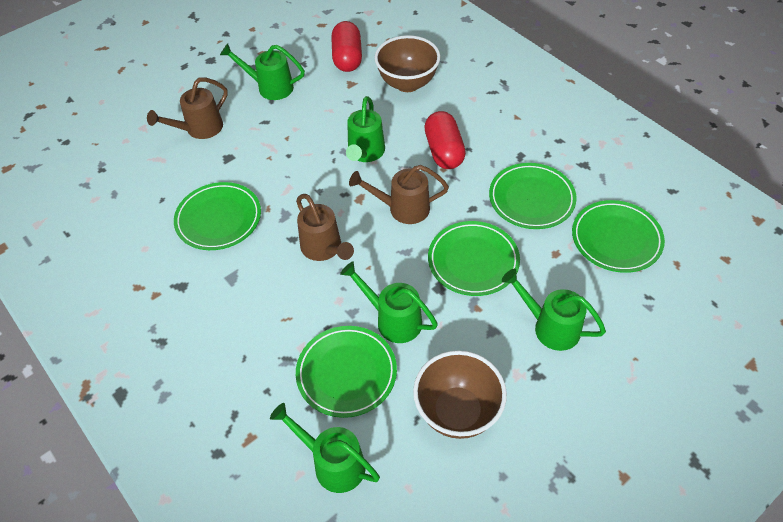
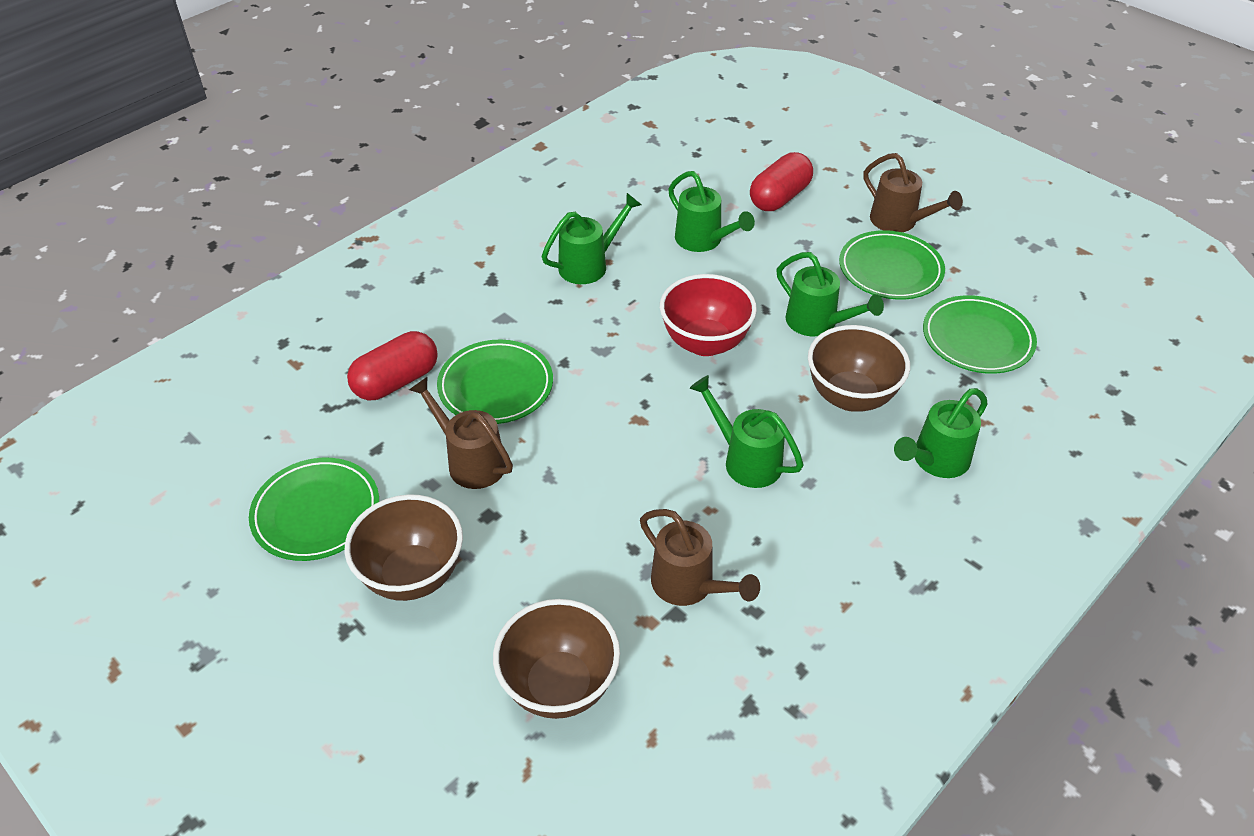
brown bowl: [374,35,440,92] [413,350,507,439] = 2 -> [345,494,463,601] [493,599,620,719] [808,325,910,412] = 3
green plate: [174,182,261,250] [296,326,397,418] [428,221,520,296] [489,163,577,229] [572,200,665,273] = 5 -> [249,458,379,561] [437,340,553,424] [839,230,945,300] [923,295,1037,374] = 4
red bowl: none = 0 -> [660,274,757,356] = 1

